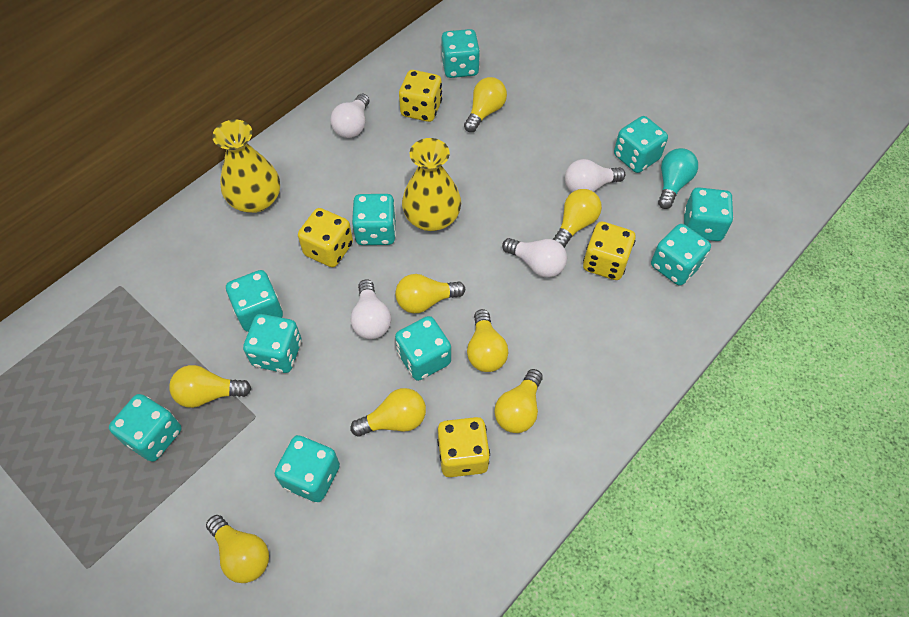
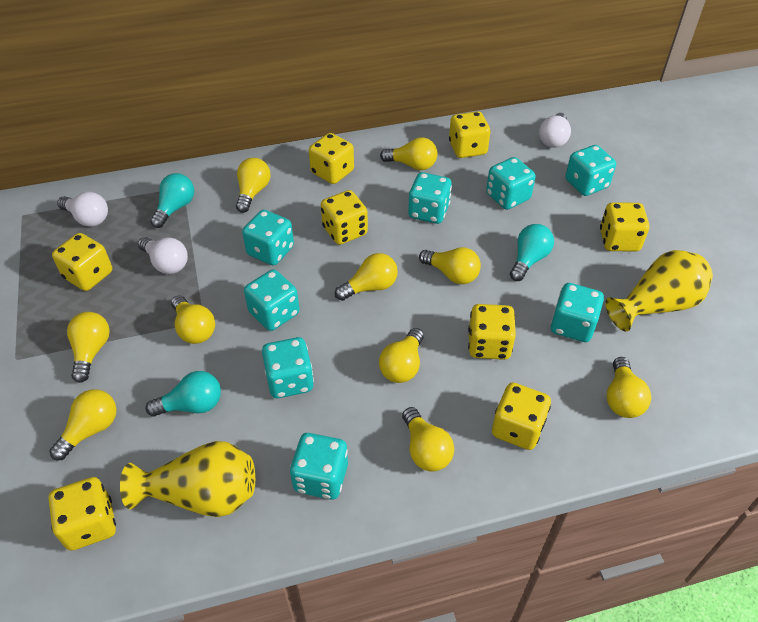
turquoise dice: [109,394,181,462] [226,270,283,332] [243,314,301,373] [275,435,340,502] [352,194,396,245] [395,316,451,381] [441,29,480,78] [614,116,668,173] [651,224,711,285] [684,187,733,241] = 10 -> [242,210,294,266] [244,270,299,331] [262,337,314,398] [290,433,348,500] [408,172,452,224] [486,157,536,210] [551,283,604,342] [565,145,616,196] = 8
turquoise light bulb: [658,148,698,209] = 1 -> [146,371,221,417] [150,173,194,228] [510,224,554,281] = 3
white light bulb: [330,94,369,138] [351,279,391,339] [502,238,567,278] [565,159,626,192] = 4 -> [57,192,108,227] [138,237,188,274] [539,113,571,148] = 3
yellow dice: [298,208,353,267] [399,70,442,122] [438,417,490,477] [583,221,636,280] = 4 -> [48,477,116,551] [52,233,112,291] [309,133,354,184] [321,190,368,245] [449,111,490,158] [468,304,516,360] [492,383,551,450] [600,202,649,252] = 8
yellow light bulb: [169,365,251,408] [206,515,269,583] [350,388,426,437] [395,274,465,313] [464,77,507,132] [467,309,509,372] [494,369,543,433] [553,189,602,248] = 8 -> [50,389,117,460] [67,312,110,383] [171,295,215,344] [236,158,271,213] [335,253,398,301] [379,328,424,383] [380,137,437,170] [402,407,454,472] [419,247,481,284] [606,357,651,418] = 10

